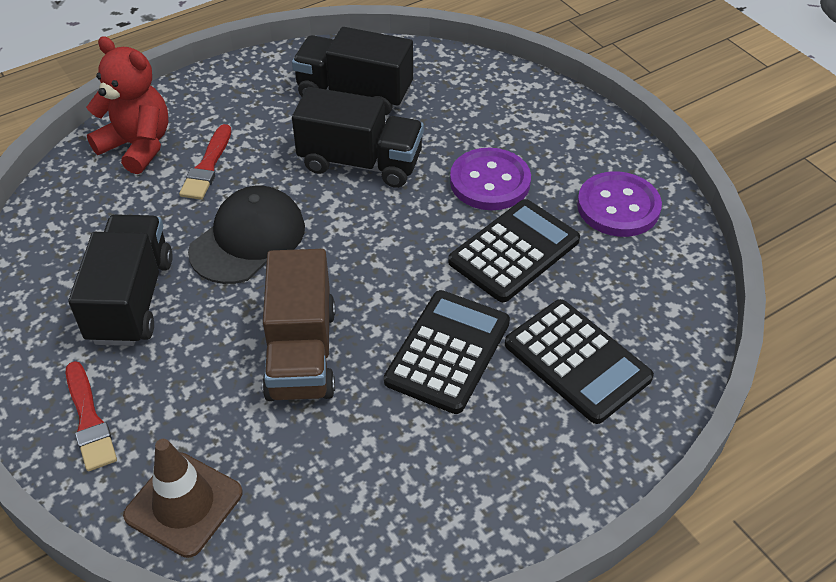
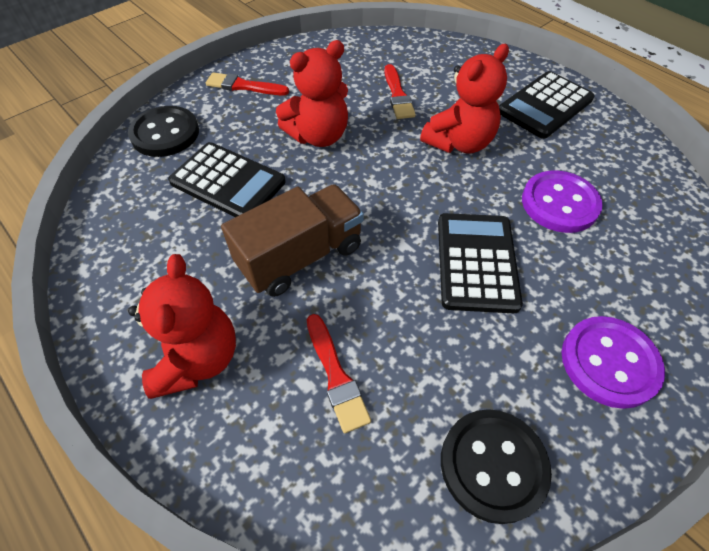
black button: none = 0 -> [128,106,199,157] [441,409,552,524] = 2
black cap: [188,186,305,284] = 1 -> none = 0
black truck: [69,214,173,346] [292,27,413,115] [292,87,424,188] = 3 -> none = 0
brown traffic cone: [123,439,243,558] = 1 -> none = 0
red brush: [66,361,117,471] [179,124,231,200] = 2 -> [206,73,289,95] [307,314,371,433] [384,64,416,119] = 3
red teddy bear: [86,36,169,174] = 1 -> [128,254,236,399] [276,40,348,147] [420,44,509,153] = 3

